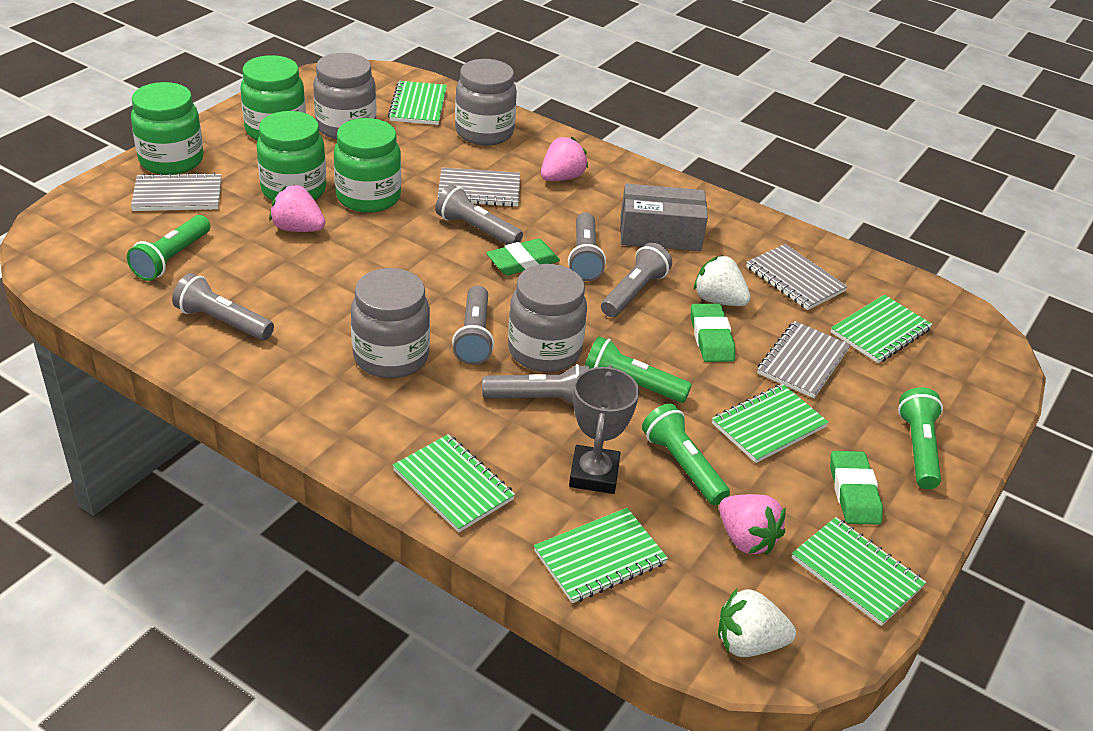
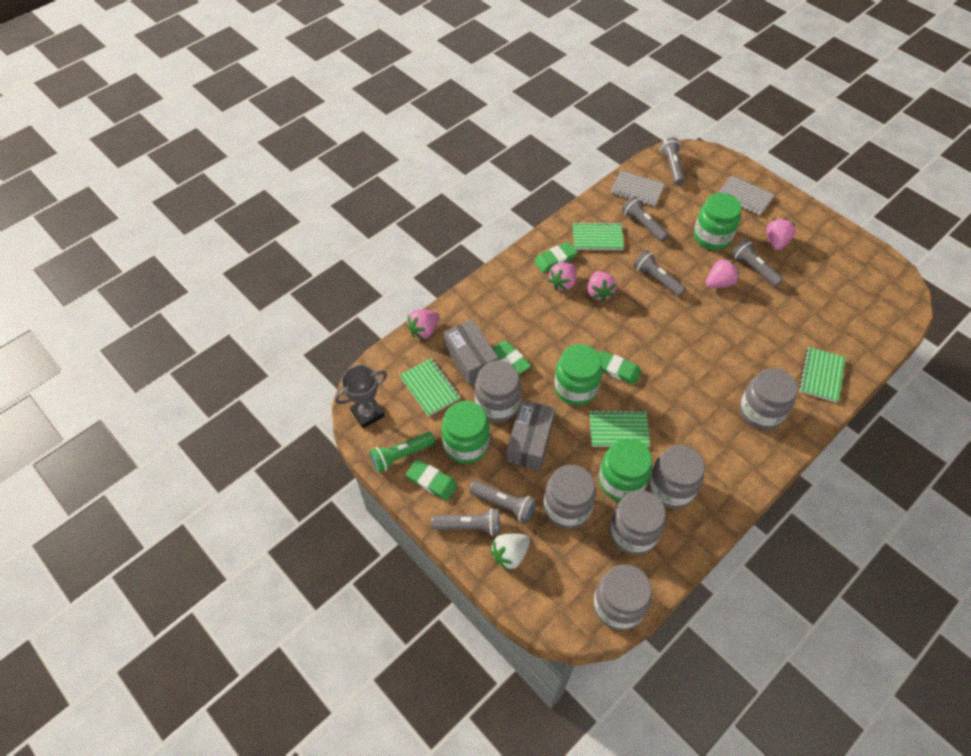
green eraser: [486,239,560,275] [691,304,735,362] [830,451,883,525] = 3 -> [406,459,458,501] [492,341,531,374] [534,242,577,273] [599,351,641,385] = 4
green flashlight: [127,215,210,281] [585,336,692,403] [642,404,730,505] [898,387,943,489] = 4 -> [370,432,435,473] = 1
green notebook: [388,81,447,125] [392,434,515,532] [534,508,668,603] [712,384,829,463] [792,517,926,626] [831,295,933,363] = 6 -> [399,358,460,417] [573,222,624,250] [589,410,650,447] [799,347,846,403] = 4
grey box: [620,184,708,251] = 1 -> [444,319,499,386] [507,400,555,470] = 2
grey jar: [313,53,377,139] [351,268,430,378] [455,59,517,145] [508,264,587,372] = 4 -> [475,361,521,423] [544,465,596,529] [593,565,652,631] [609,490,666,555] [648,445,705,509] [739,368,798,430] = 6
grey notebook: [131,173,221,211] [438,168,520,207] [746,244,848,310] [757,321,851,398] = 4 -> [610,170,665,207] [718,175,775,215] = 2
pink strawberry: [269,185,326,232] [541,137,588,181] [719,494,786,554] = 3 -> [406,310,439,339] [547,263,577,291] [587,271,617,302] [706,258,739,288] [766,218,796,251] = 5
white strawberry: [694,255,751,306] [718,589,796,657] = 2 -> [490,534,530,571] = 1

